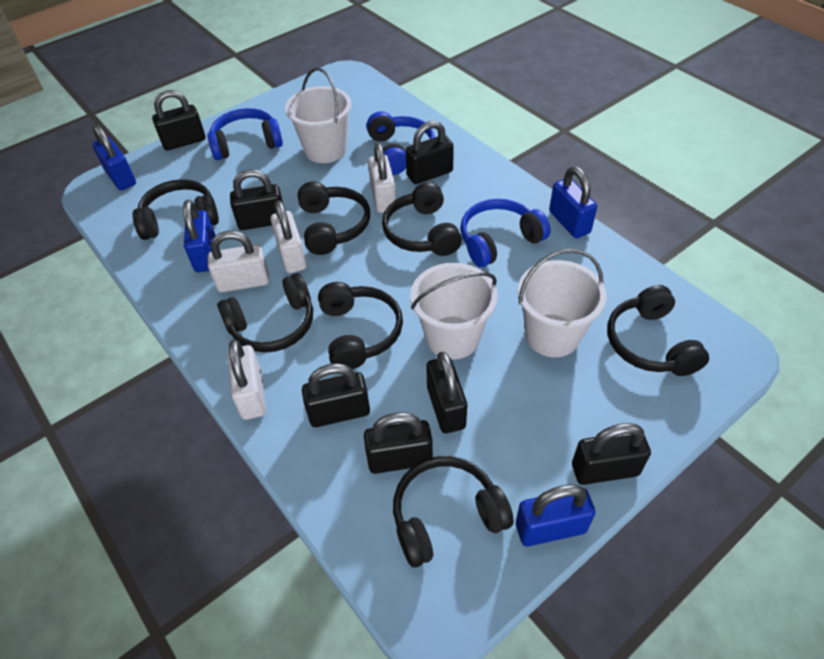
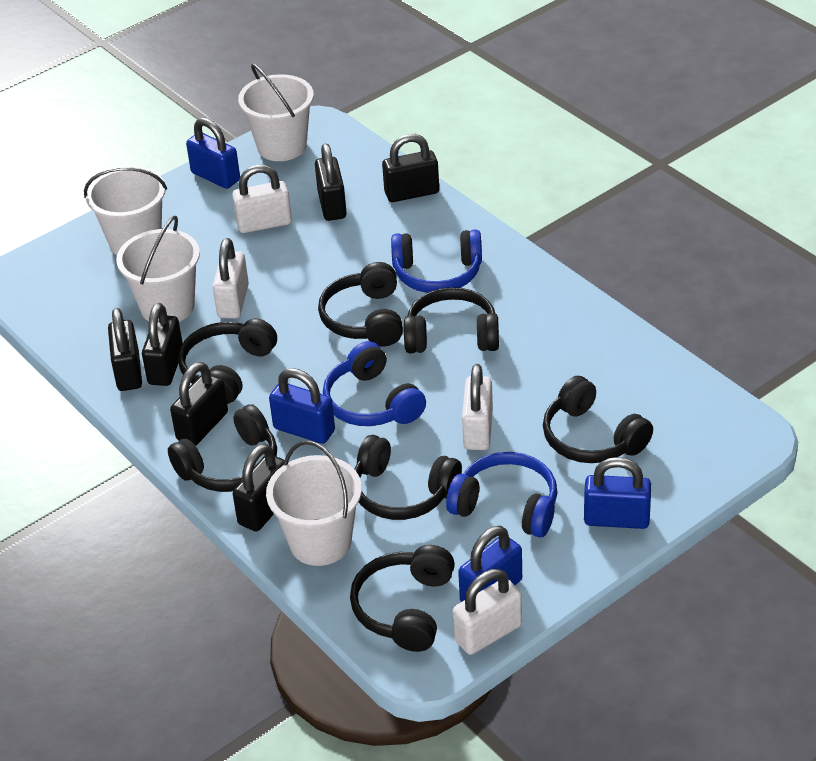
black padlock: [152,90,205,150] [230,169,283,230] [302,363,370,427] [364,412,433,474] [405,121,454,184] [426,351,467,433] [572,423,651,485] = 7 -> [108,308,142,391] [142,303,183,386] [170,362,228,446] [233,444,285,531] [315,144,347,221] [382,134,439,202] = 6
white bucket: [285,68,352,163] [410,263,498,360] [518,248,607,357] = 3 -> [84,167,167,255] [116,216,200,322] [238,63,314,161] [266,440,362,566] = 4

